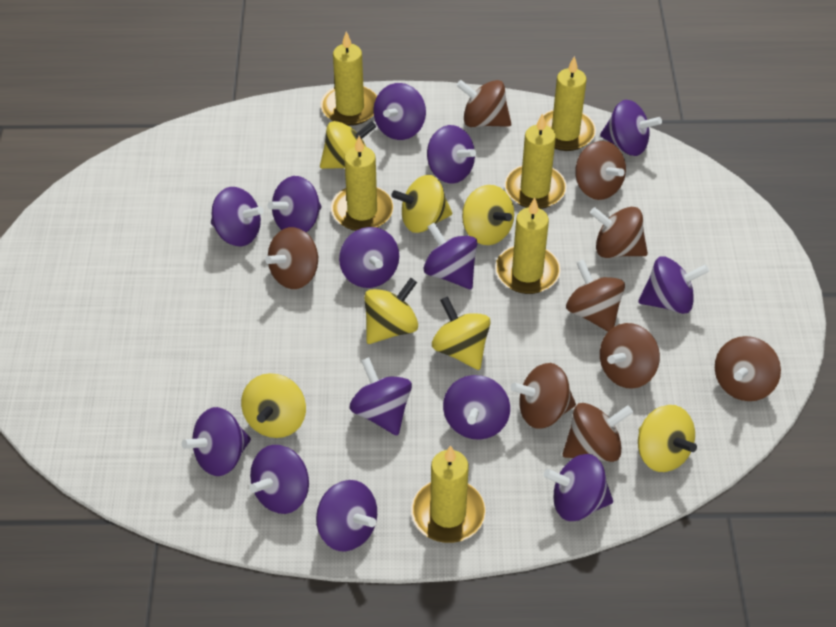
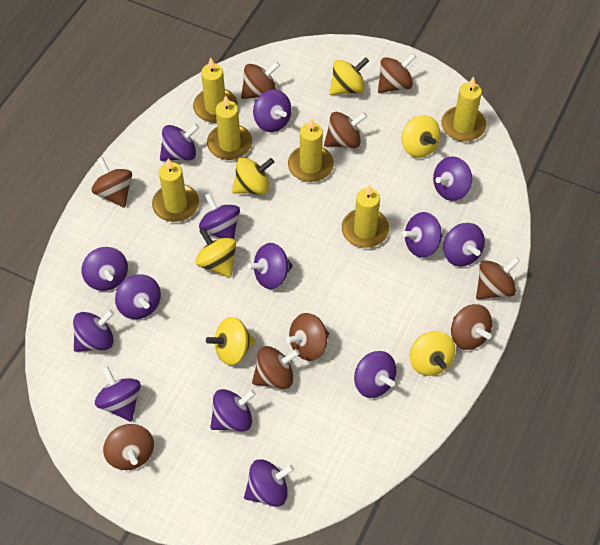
yellow spinning top: [241,373,306,438] [320,121,376,169] [364,278,418,344] [391,175,452,233] [432,296,491,370] [462,185,514,245] [638,405,697,472] = 7 -> [196,228,236,278] [206,317,256,365] [232,157,274,195] [330,57,369,95] [402,115,441,158] [410,331,456,376] = 6

